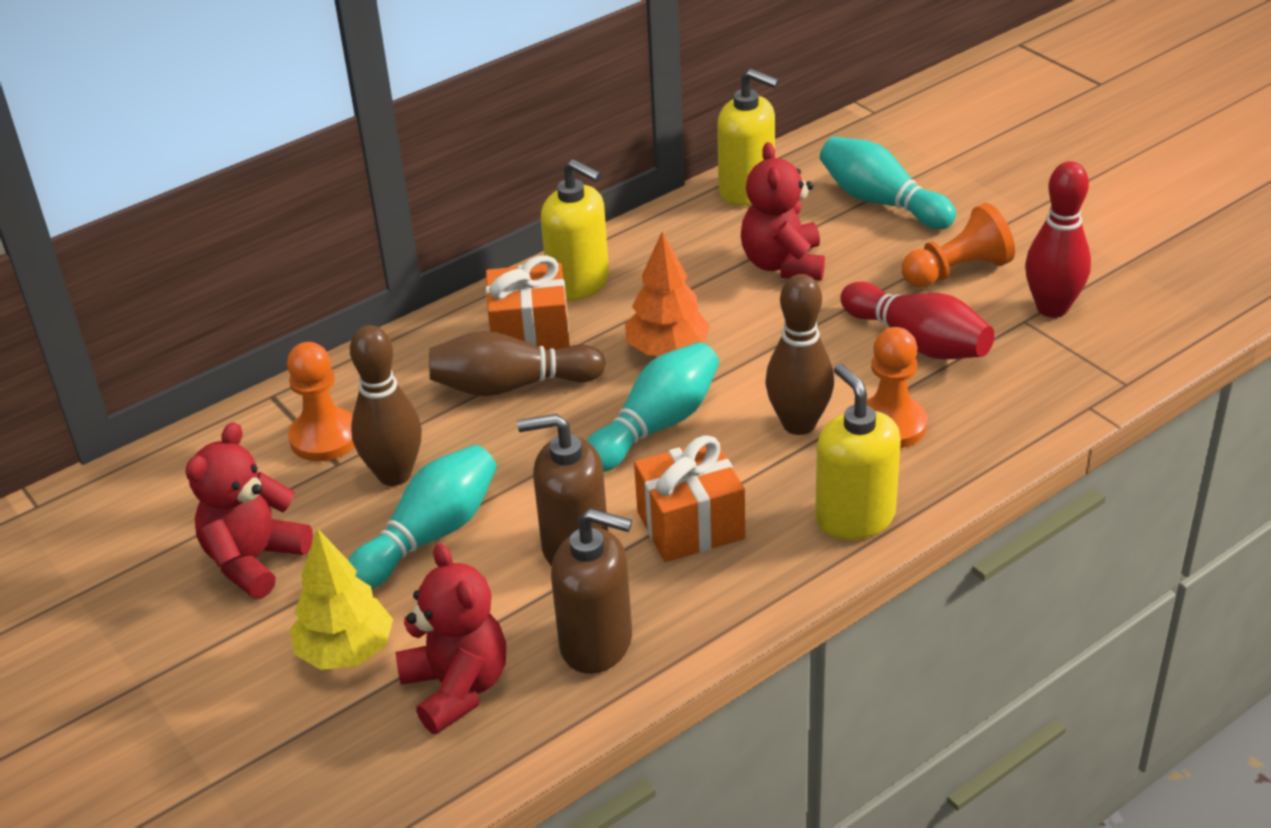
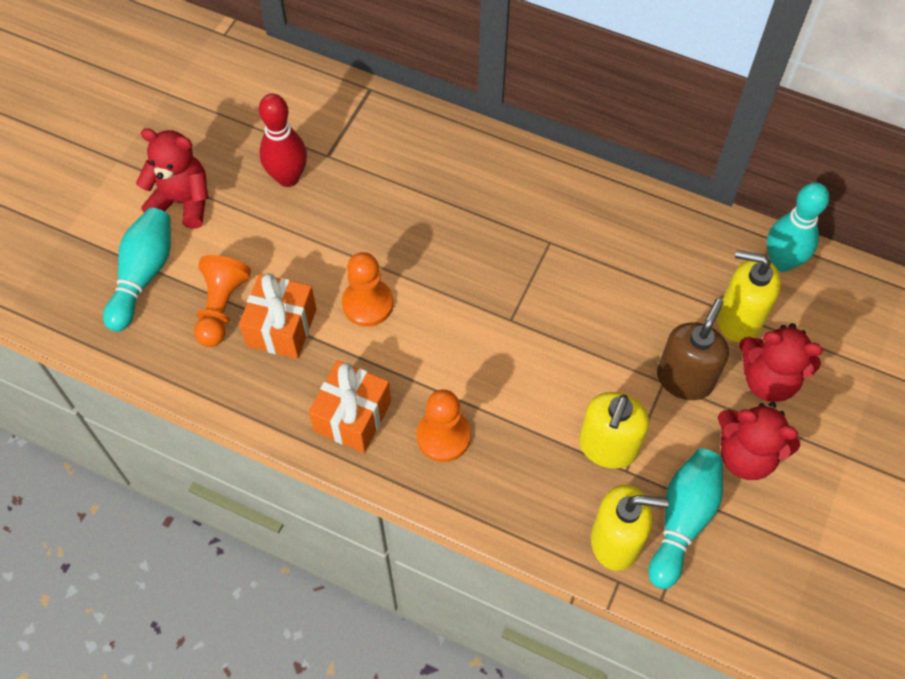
brown bowling pin: [350,325,422,486] [429,331,606,396] [765,274,834,435] = 3 -> none = 0
brown soap dispenser: [517,414,608,566] [551,509,632,674] = 2 -> [657,298,729,400] = 1
orange tree: [625,232,710,356] = 1 -> none = 0
red bowling pin: [840,282,994,360] [1025,161,1091,318] = 2 -> [259,94,307,187] = 1
yellow tree: [290,528,393,670] = 1 -> none = 0

